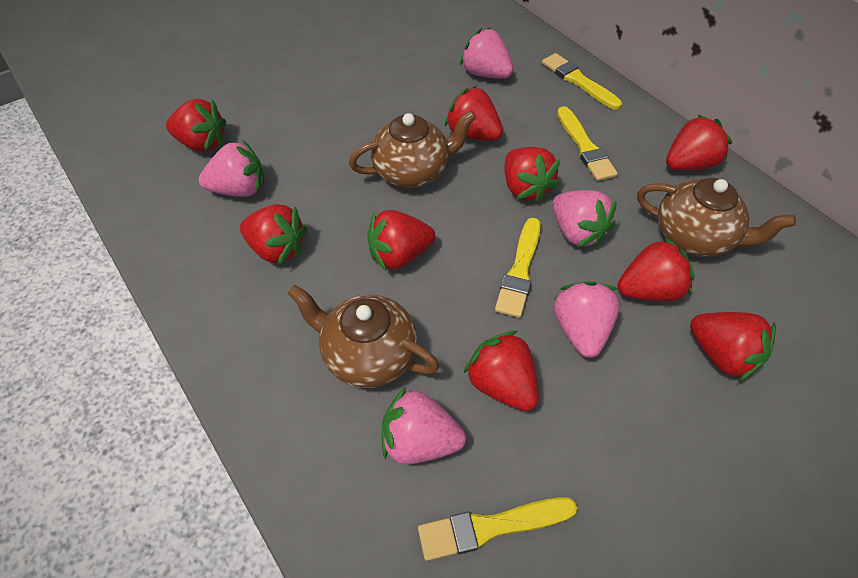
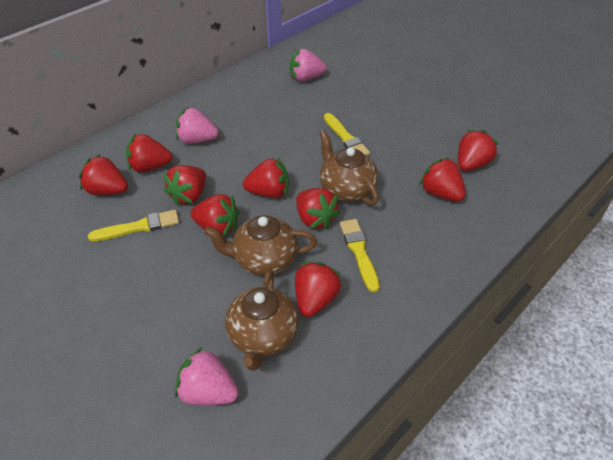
pink strawberry: [199,140,265,197] [382,387,466,464] [460,28,513,79] [552,190,617,247] [553,281,620,358] = 5 -> [175,347,239,405] [176,107,219,144] [290,49,327,82] = 3
yellow brush: [418,497,577,561] [495,218,541,318] [542,53,622,110] [557,106,618,181] = 4 -> [88,210,179,242] [324,113,370,156] [340,219,380,293] = 3

